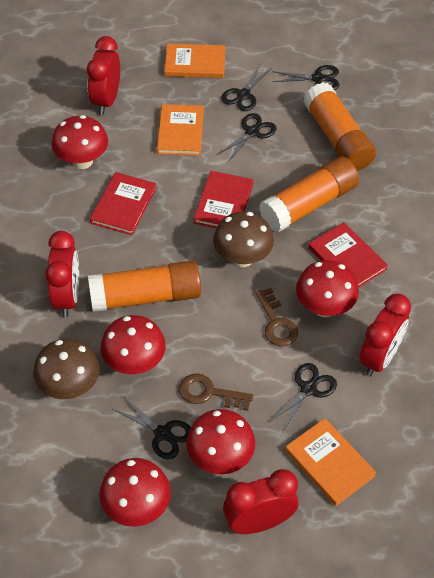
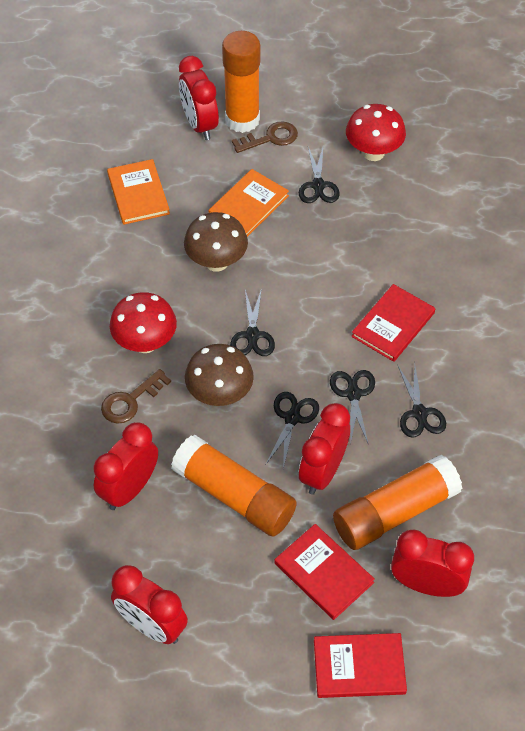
orange book: [157,104,204,156] [164,44,225,78] [285,418,376,506] = 3 -> [107,159,170,225] [209,169,289,237] = 2
red clock: [45,231,79,317] [87,36,120,115] [223,469,299,534] [359,294,411,377] = 4 -> [94,422,158,510] [111,565,188,644] [179,56,219,140] [299,403,350,495] [391,529,474,597] = 5
red mushroom: [51,115,108,169] [99,458,171,527] [100,315,166,374] [186,409,255,474] [296,260,359,317] = 5 -> [110,292,177,353] [346,104,406,161] = 2

